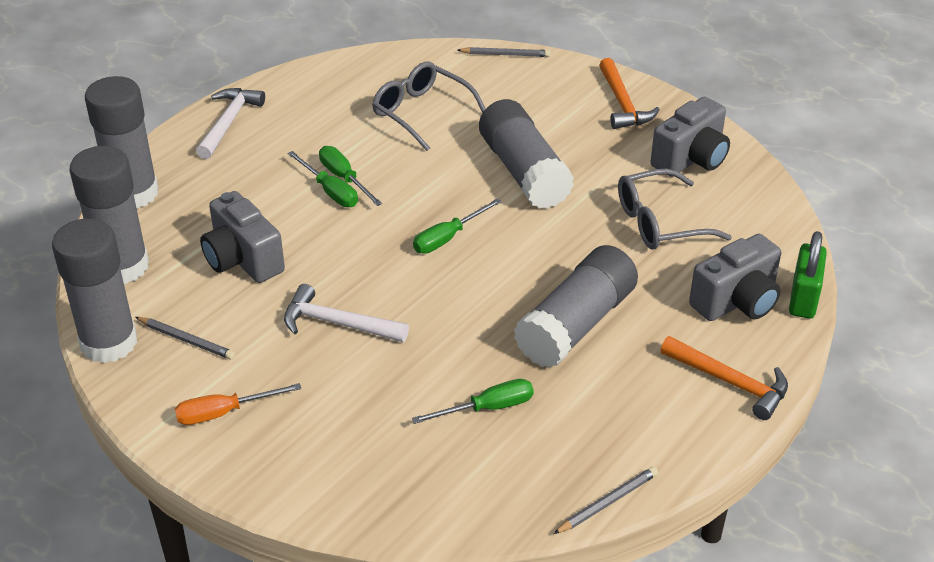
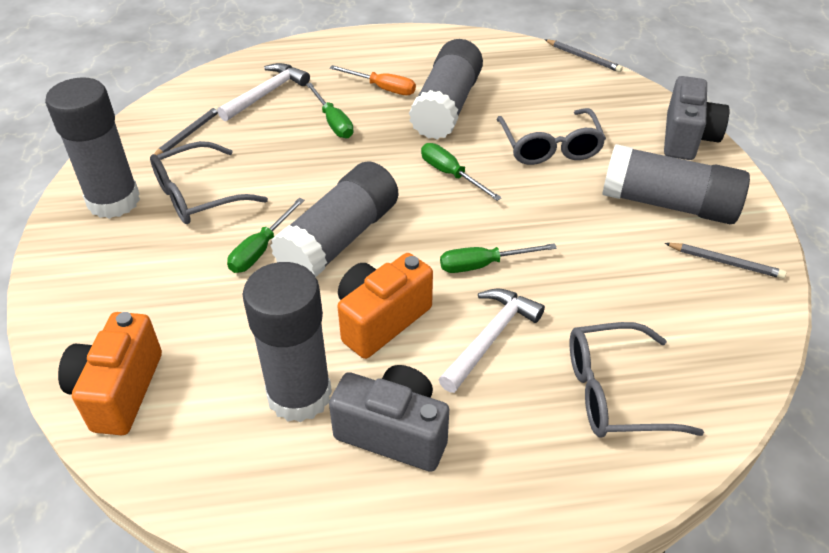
green padlock: [789,231,827,319] = 1 -> none = 0
grey camera: [200,191,285,283] [651,97,730,177] [689,234,781,321] = 3 -> [329,365,449,472] [664,76,730,160] = 2
grey glasses: [372,62,486,151] [618,168,732,249] = 2 -> [150,141,268,224] [496,108,606,165] [570,322,704,438] = 3
orange camera: none = 0 -> [58,312,162,436] [337,253,433,359] = 2
orange hammer: [599,58,660,129] [660,336,788,420] = 2 -> none = 0

